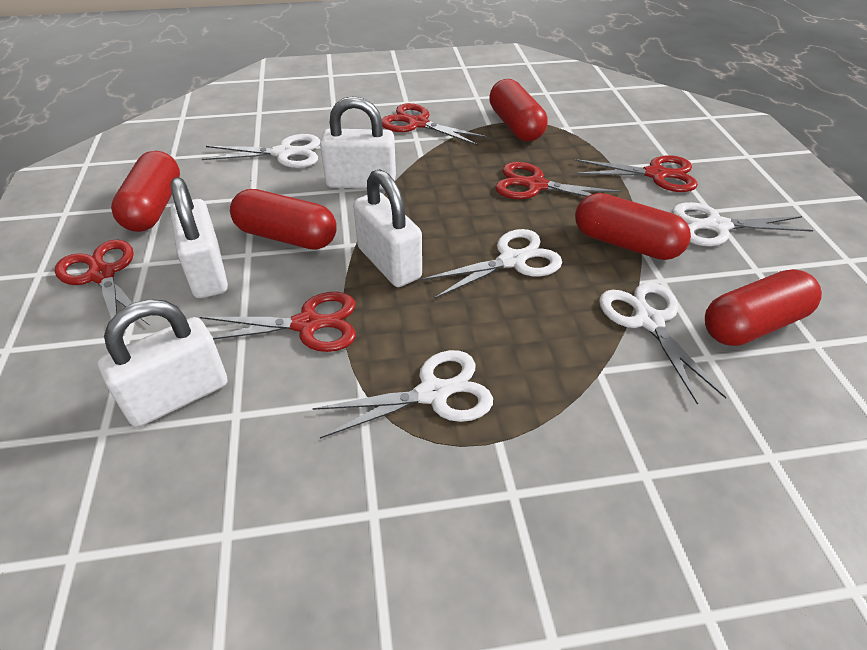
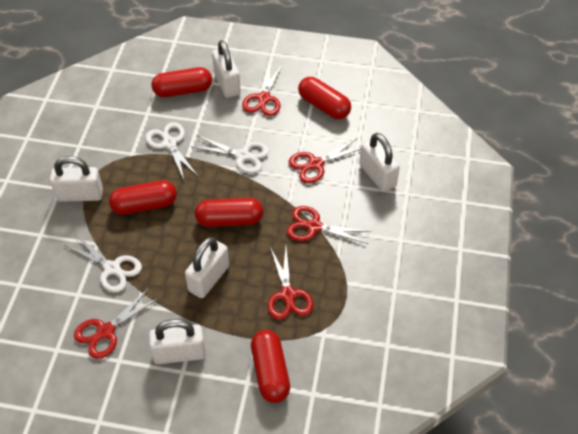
white padlock: [98,299,228,427] [170,177,228,298] [320,96,396,189] [353,169,422,287] = 4 -> [50,156,103,202] [149,319,206,364] [185,237,229,298] [212,40,241,98] [359,133,400,192] = 5
white scissors: [202,134,320,168] [312,350,493,439] [421,229,562,299] [599,282,726,405] [672,202,814,246] = 5 -> [65,234,142,293] [146,122,198,180] [193,136,269,174] = 3

